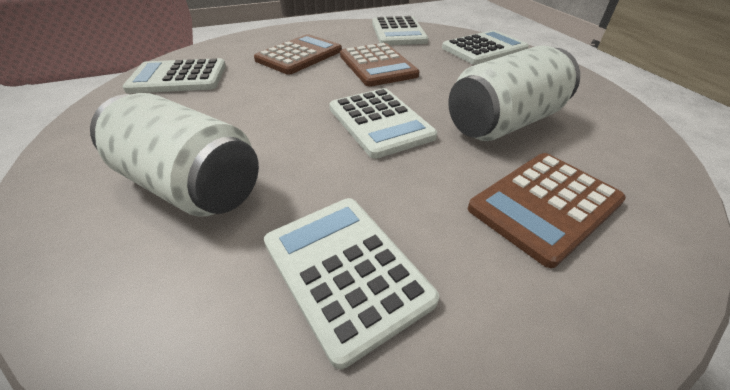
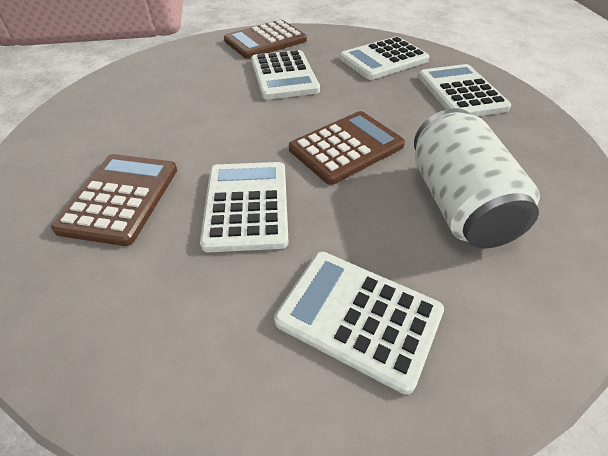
white can: [90,93,259,217] [448,45,580,141] = 2 -> [414,108,540,248] = 1

